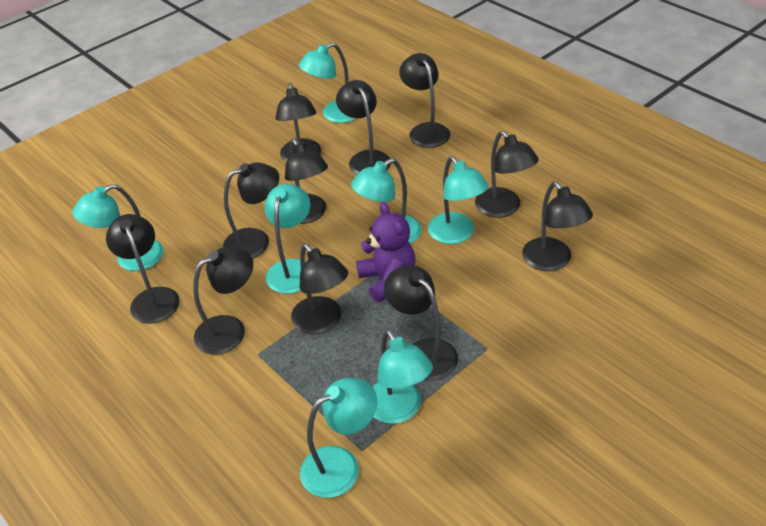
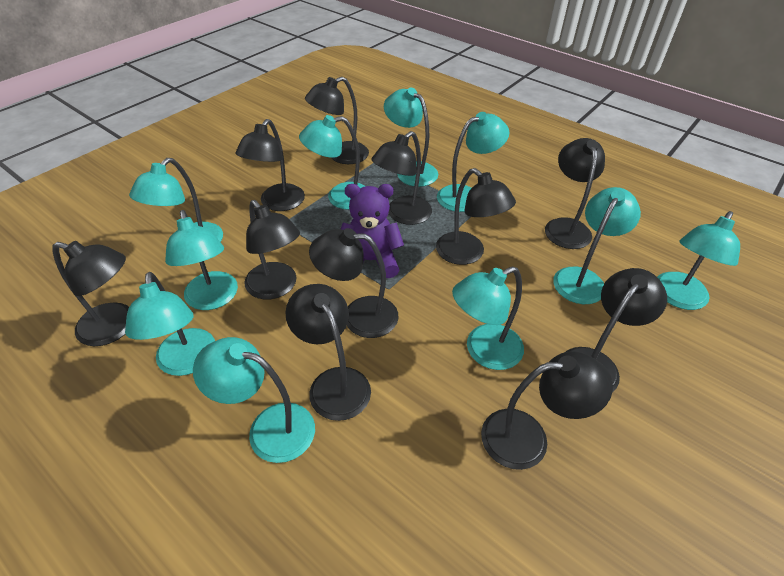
turquoise lamp: [72,184,164,271] [265,184,310,294] [298,43,357,123] [300,378,377,498] [351,158,421,244] [373,329,433,424] [428,156,489,244] = 7 -> [125,272,215,376] [129,158,223,242] [165,210,238,310] [193,337,315,463] [299,115,365,210] [384,88,438,187] [437,112,509,212] [452,267,524,370] [553,187,641,304] [657,211,740,310] = 10

